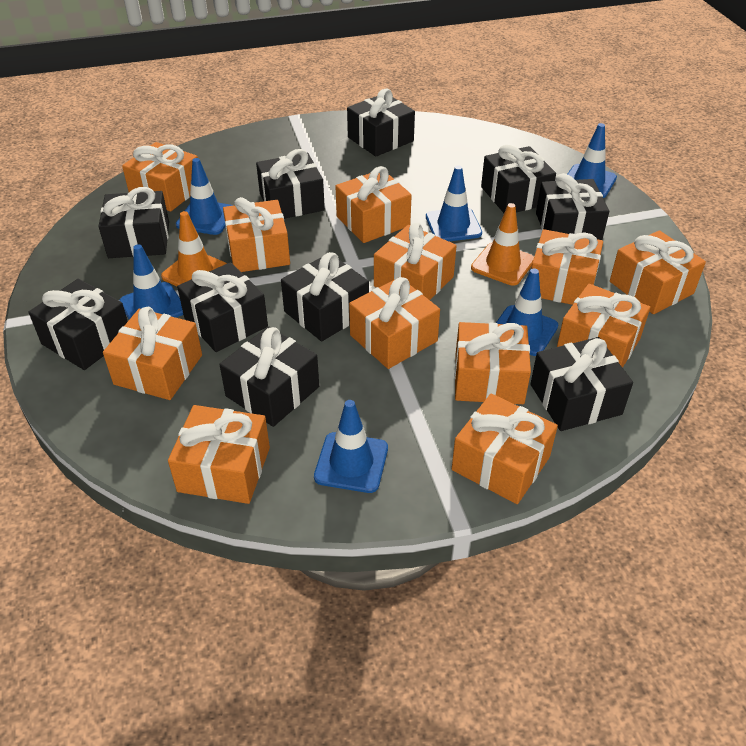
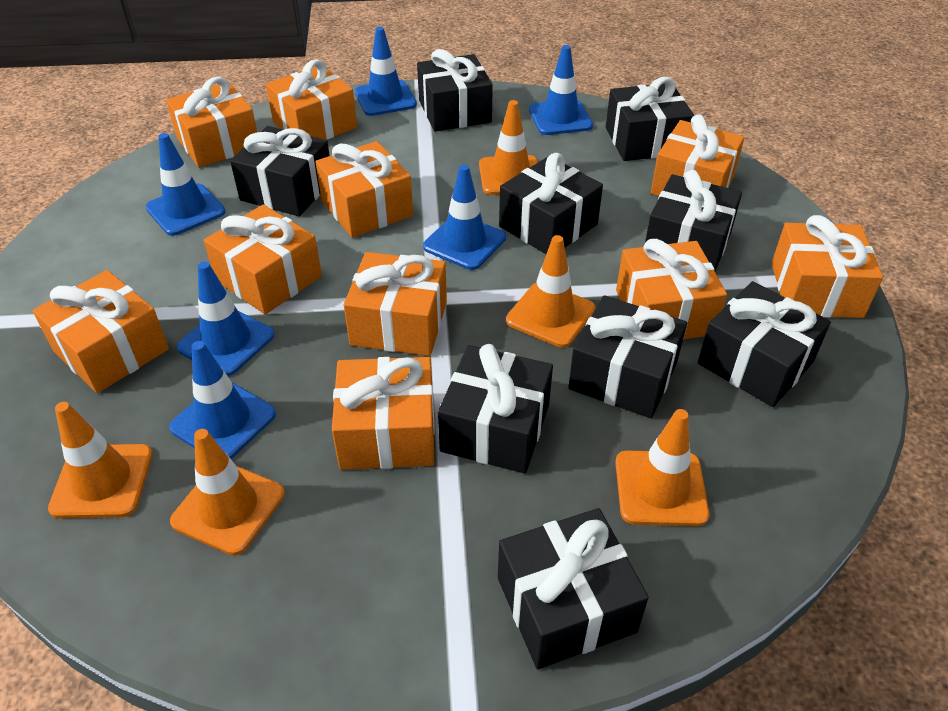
black gift: [29,279,128,370] [98,187,169,258] [177,262,268,352] [219,326,319,427] [256,149,325,219] [281,252,369,341] [347,88,415,157] [481,145,556,213] [530,337,633,431] [536,173,609,240] = 10 -> [230,126,330,216] [417,49,493,132] [438,344,553,473] [498,508,649,669] [499,153,603,254] [568,295,687,418] [606,77,694,161] [645,170,742,272] [698,281,831,407] = 9
orange gift: [103,307,202,400] [122,142,198,212] [168,405,270,504] [223,197,290,272] [335,166,412,243] [349,277,440,369] [374,223,457,300] [452,394,558,504] [455,322,531,404] [531,229,603,305] [557,284,650,368] [610,230,706,314] = 12 -> [32,270,169,393] [166,77,257,168] [204,205,322,314] [266,59,357,140] [316,141,413,238] [332,357,435,470] [344,252,447,356] [616,239,727,339] [651,114,744,196] [772,215,883,318] = 10
orange traffic cone: [161,211,227,286] [471,203,534,286] = 2 -> [48,402,153,518] [170,429,285,556] [479,100,538,195] [506,235,595,348] [615,409,710,526] = 5

